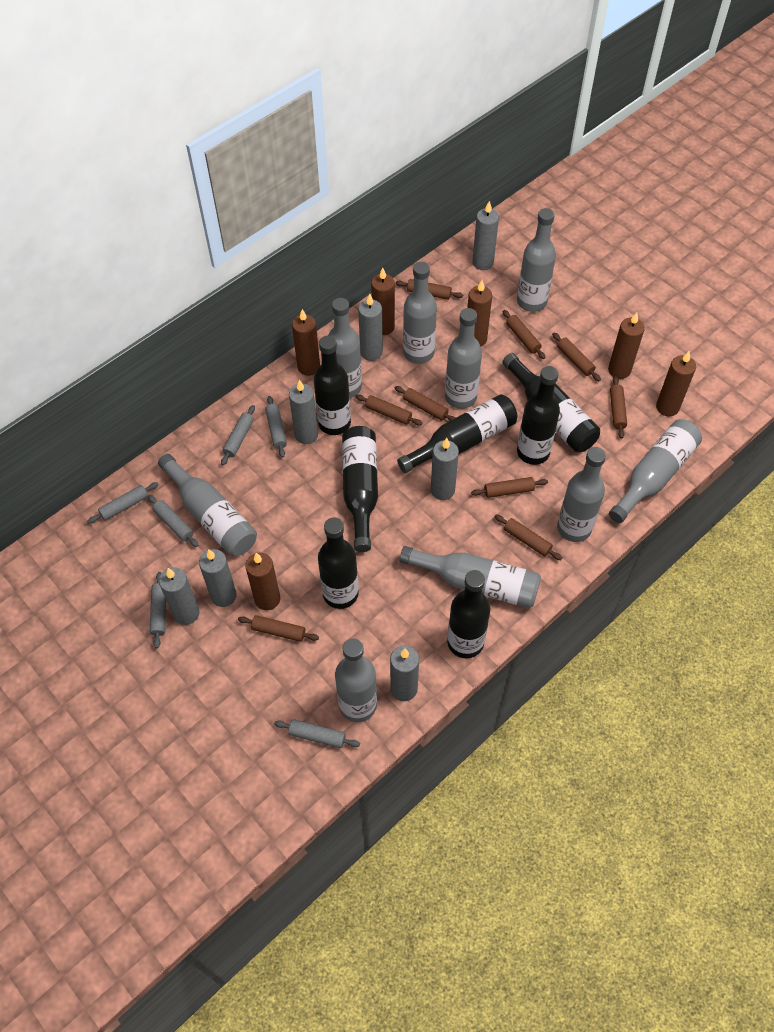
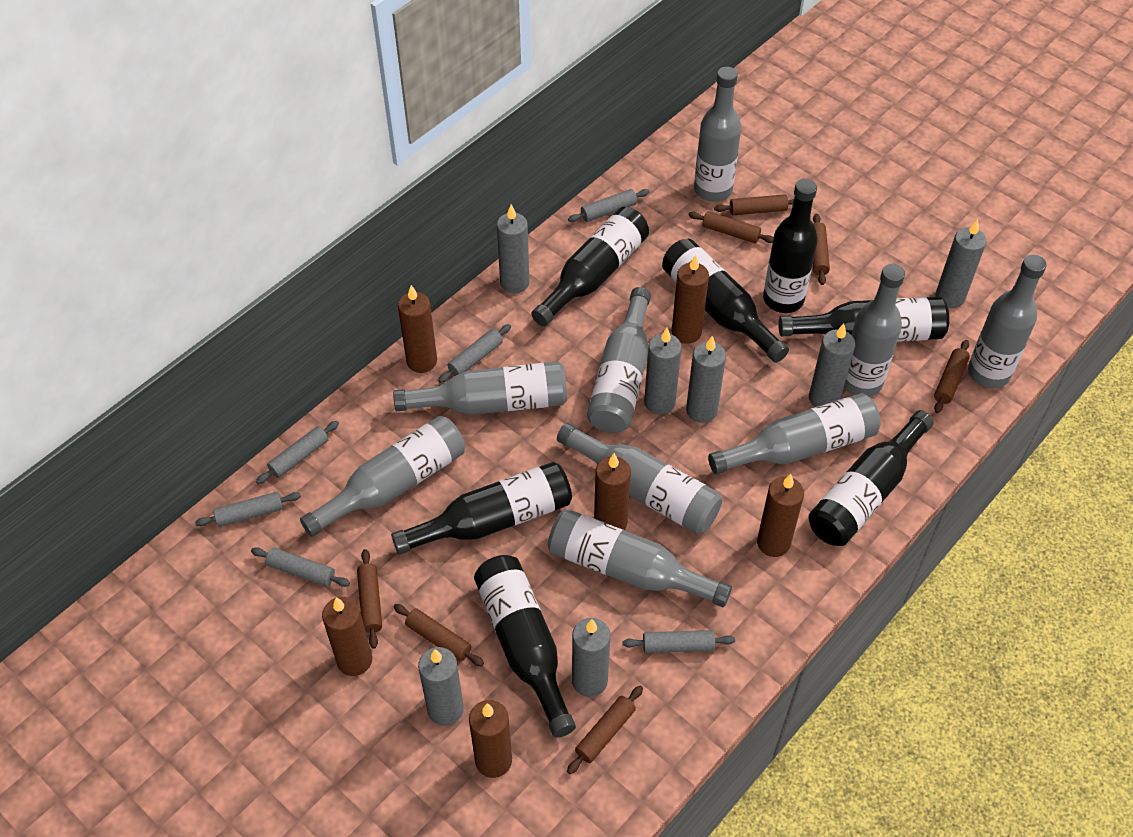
brown rolling pin: [238,615,319,642] [355,394,422,426] [395,386,455,421] [396,279,463,300] [471,477,548,498] [495,514,562,560] [503,310,545,359] [552,333,601,381] [610,376,627,438] = 9 -> [357,549,382,649] [394,604,484,666] [567,686,643,774] [688,211,774,243] [714,194,794,215] [812,214,830,285] [934,340,970,413] = 7

